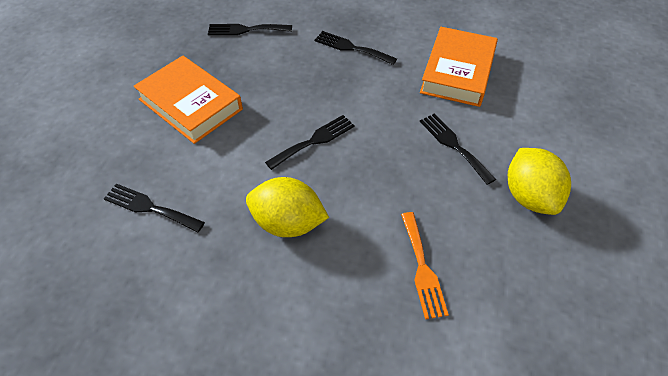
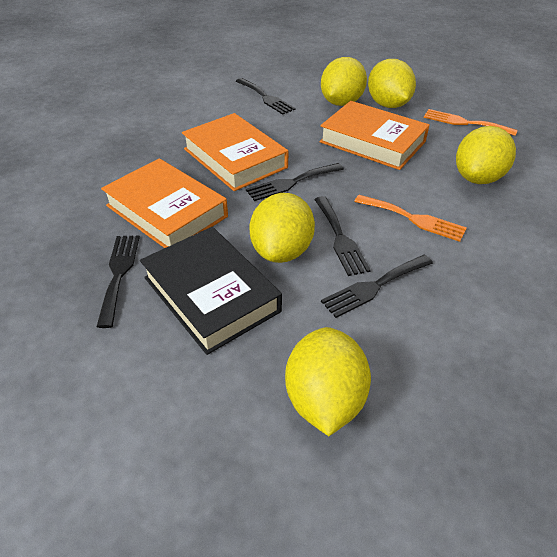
black book: none = 0 -> [140,227,282,355] = 1
orange book: [133,56,243,144] [420,27,498,107] = 2 -> [101,158,228,248] [182,113,288,191] [319,101,430,170] = 3
orange fork: [401,212,449,319] = 1 -> [354,195,467,242] [424,109,518,136] = 2
yellow lemon: [246,177,329,237] [508,148,571,215] = 2 -> [249,193,315,263] [285,327,371,436] [321,57,367,106] [368,59,416,108] [456,126,516,184] = 5

